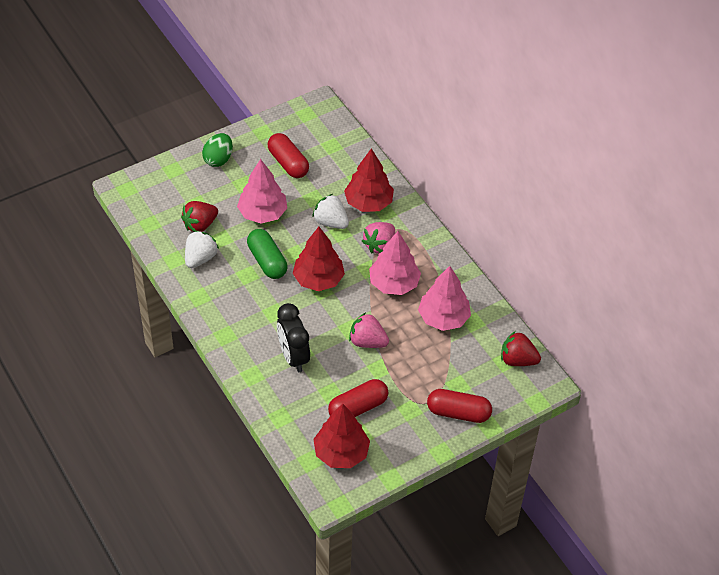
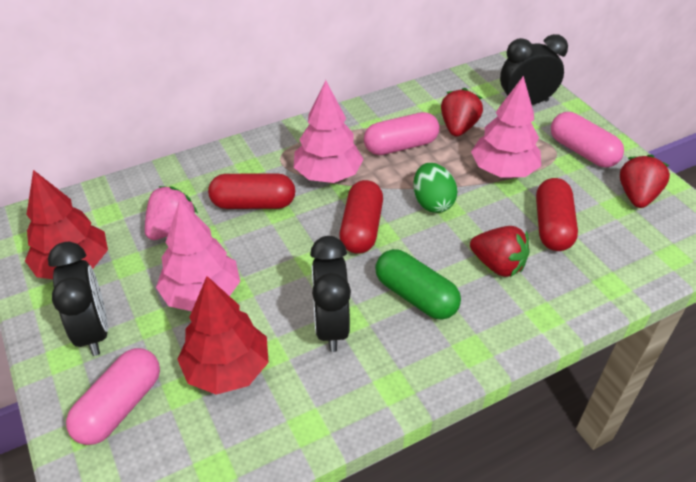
black clock: [277,303,310,372] = 1 -> [48,242,108,356] [310,236,351,352] [500,34,568,105] = 3
pink capsule: none = 0 -> [66,348,160,445] [364,112,439,155] [551,112,624,167] = 3
pink strawberry: [349,313,389,348] [362,222,395,254] = 2 -> [145,186,198,240] = 1
red strawberry: [181,201,218,232] [501,331,541,366] = 2 -> [441,88,483,136] [470,226,530,277] [620,154,670,208] = 3
red tree: [293,227,345,291] [313,404,370,468] [344,148,394,212] = 3 -> [25,170,108,279] [177,276,269,395] = 2
white strawberry: [185,230,219,268] [312,194,349,229] = 2 -> none = 0

